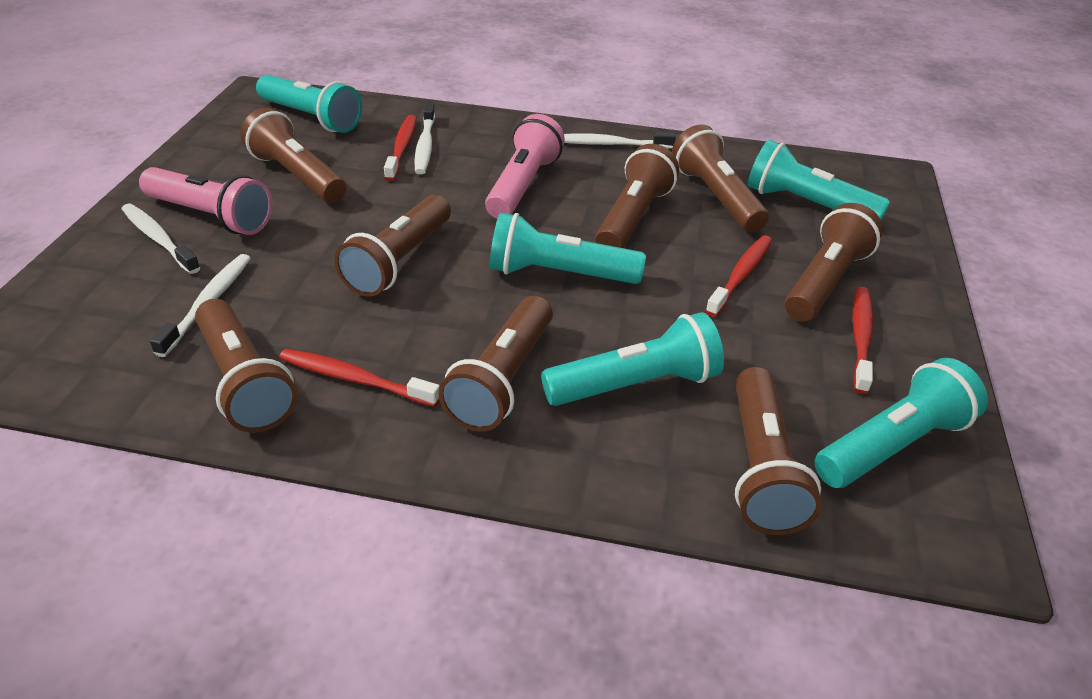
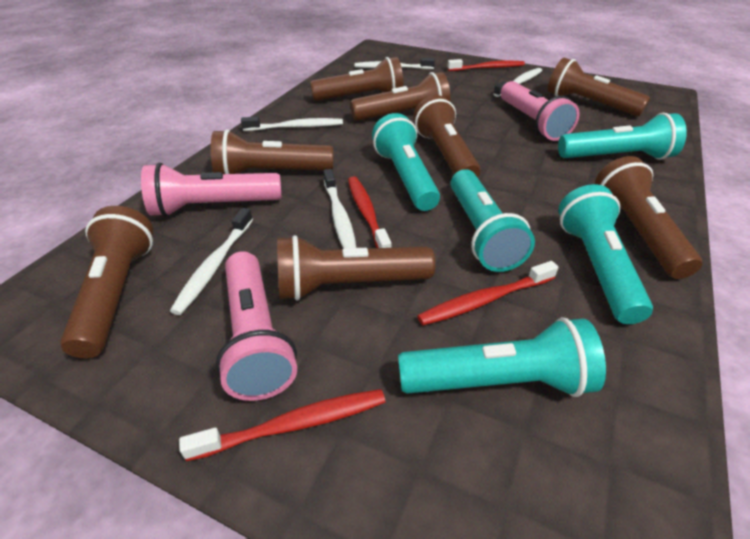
pink flashlight: [139,167,272,235] [485,114,565,219] = 2 -> [141,163,281,217] [216,251,297,401] [501,81,580,141] = 3
white toothbrush: [122,204,200,274] [150,254,251,357] [414,102,435,174] [564,131,676,149] = 4 -> [170,208,253,315] [241,117,343,131] [323,169,357,248] [355,58,435,69] [494,68,542,97] = 5

